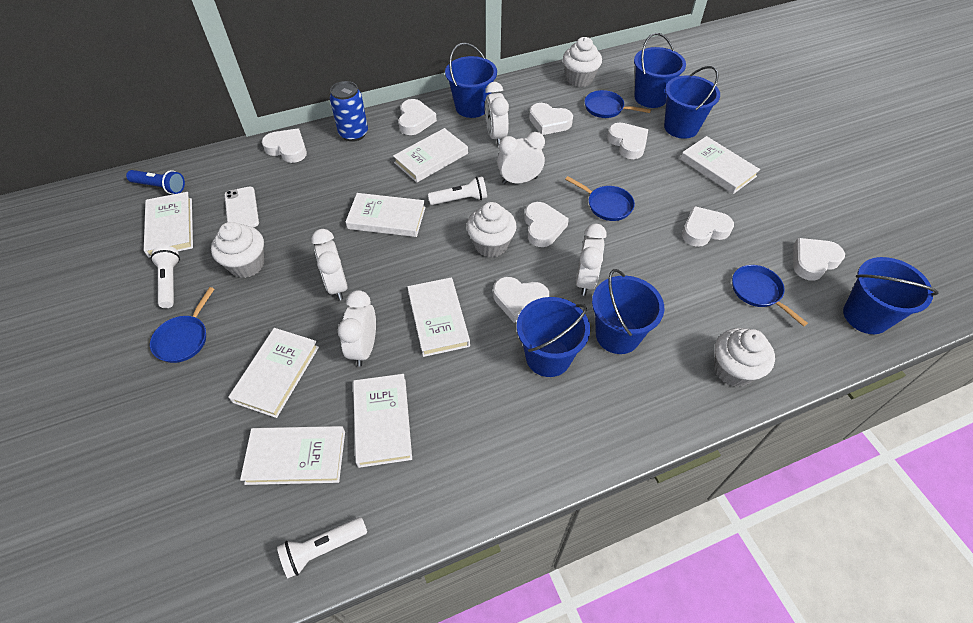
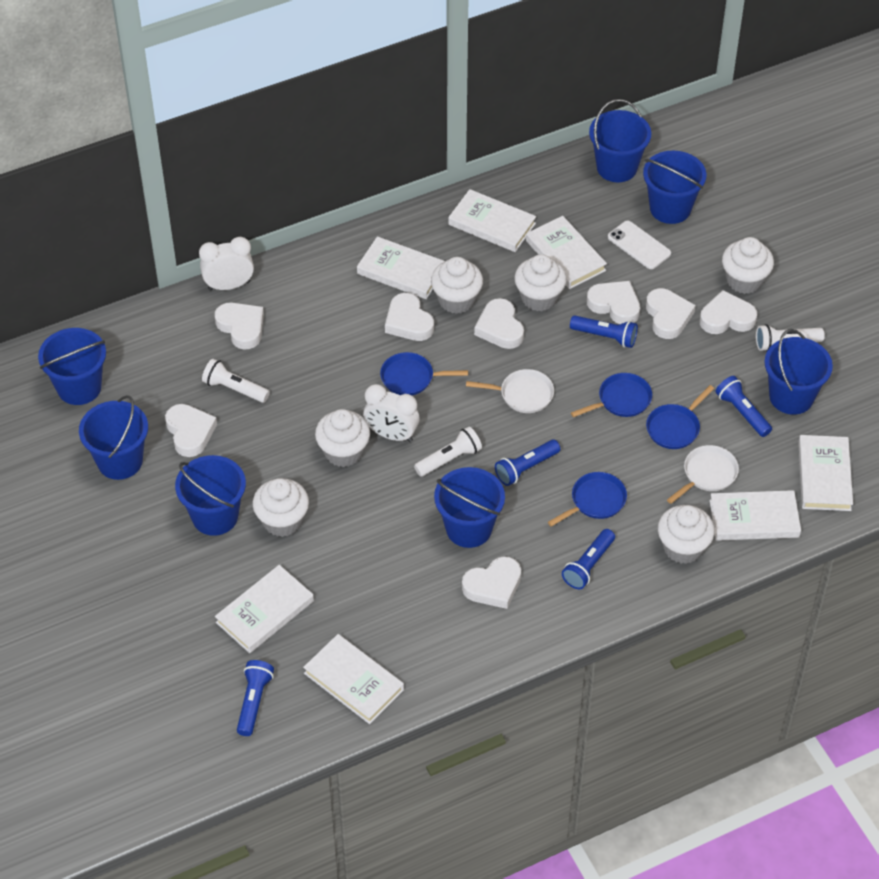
blue bucket: [445,43,497,118] [517,297,590,377] [592,269,664,354] [634,33,686,108] [664,66,720,139] [843,257,939,334] = 6 -> [38,328,106,405] [79,395,148,480] [175,455,246,536] [434,467,505,548] [589,99,651,183] [643,151,706,224] [764,329,833,415] = 7
blue can: [330,81,368,142] = 1 -> none = 0
blue flashlight: [126,170,185,194] = 1 -> [237,660,274,736] [495,440,561,486] [562,529,615,589] [570,316,638,348] [715,376,772,437] = 5
white book: [144,192,193,257] [228,328,319,418] [240,426,345,485] [346,193,426,237] [353,374,412,468] [393,128,468,183] [407,277,470,357] [680,136,760,194] = 8 -> [215,565,314,653] [303,634,404,724] [357,236,445,299] [448,189,536,252] [526,216,607,289] [710,490,801,541] [798,435,853,511] = 7
white clock: [311,229,348,300] [338,290,376,366] [485,82,509,146] [497,132,545,184] [576,224,607,296] = 5 -> [199,237,254,290] [363,384,420,442] = 2
white cupcake: [211,222,264,278] [467,202,517,257] [563,37,602,87] [714,328,775,387] = 4 -> [253,478,309,537] [315,409,370,467] [431,257,483,314] [514,254,567,311] [658,505,715,564] [722,237,774,294] = 6
white pan: none = 0 -> [466,369,554,413] [667,445,739,504] = 2

